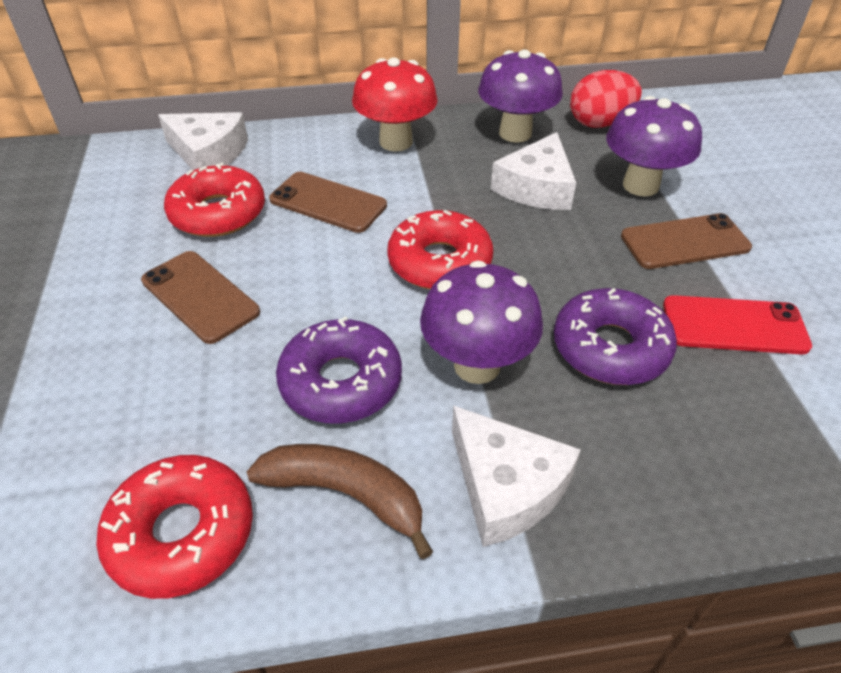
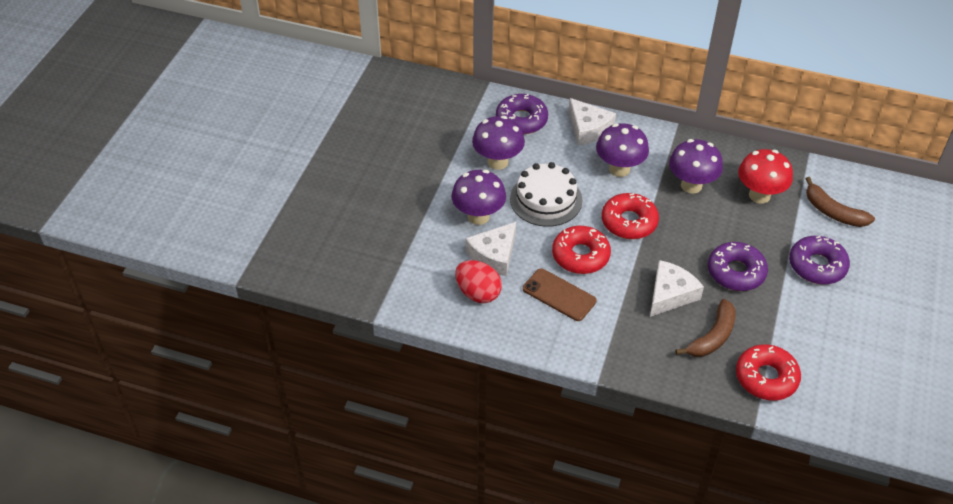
brown banana: [247,444,433,559] = 1 -> [675,299,736,357] [806,177,875,227] = 2
brown phone: [141,251,260,344] [269,172,387,233] [621,213,752,269] = 3 -> [523,268,597,321] = 1
purple donut: [276,316,402,424] [554,288,677,385] = 2 -> [496,94,548,134] [708,242,768,291] [789,236,850,284] = 3
purple mushroom: [420,260,543,384] [478,49,563,143] [606,96,702,197] = 3 -> [451,170,506,225] [472,116,525,170] [596,123,649,177] [669,139,723,193] = 4
red phone: [663,295,812,354] = 1 -> none = 0
white cake: none = 0 -> [510,162,582,227] = 1

